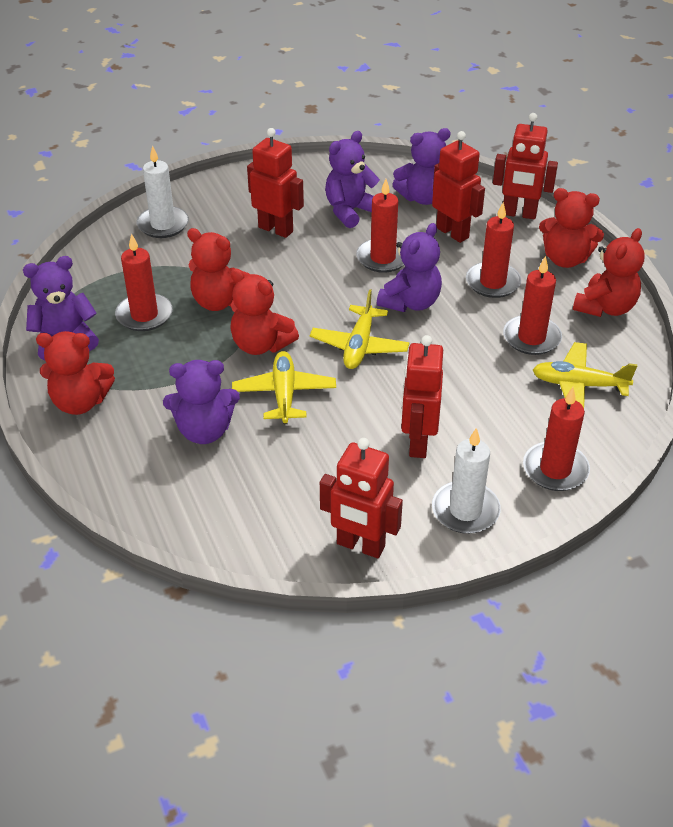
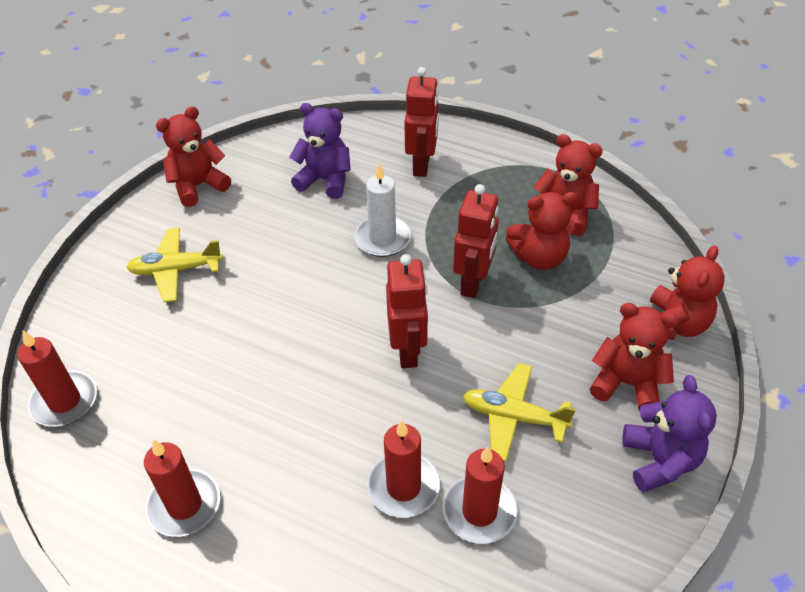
purple teddy bear: [23,256,99,360] [163,360,240,444] [325,131,380,228] [377,223,442,312] [392,128,451,205] = 5 -> [289,103,351,199] [622,375,717,493] = 2
red candle: [115,233,173,331] [356,179,404,273] [466,202,521,298] [503,256,562,355] [523,387,590,491] = 5 -> [17,330,97,426] [144,439,220,537] [367,420,440,518] [443,446,518,544] = 4
red robot: [247,128,304,238] [320,438,403,558] [401,335,443,458] [432,131,485,243] [493,113,558,219] = 5 -> [386,254,428,368] [404,67,439,177] [453,184,499,298] = 3
white candle: [136,145,189,238] [432,428,501,534] = 2 -> [354,163,411,257] = 1
yellow plane: [232,351,336,424] [310,289,409,369] [533,342,637,408] = 3 -> [126,228,223,302] [463,363,576,461] = 2

